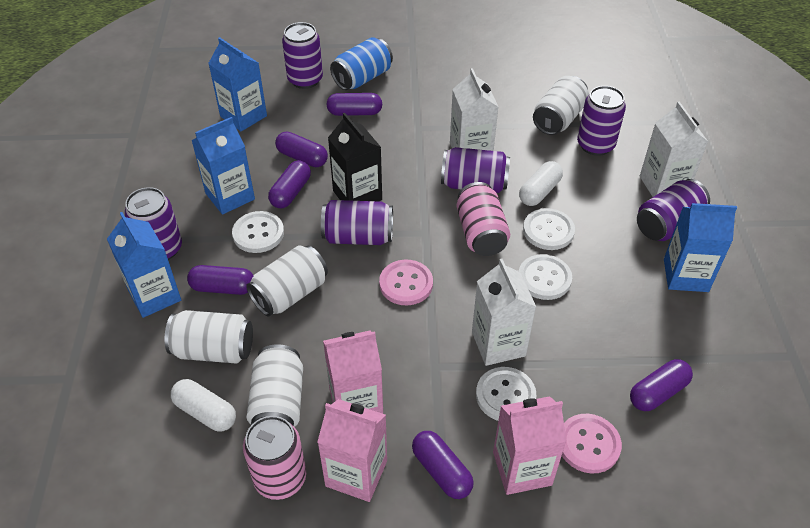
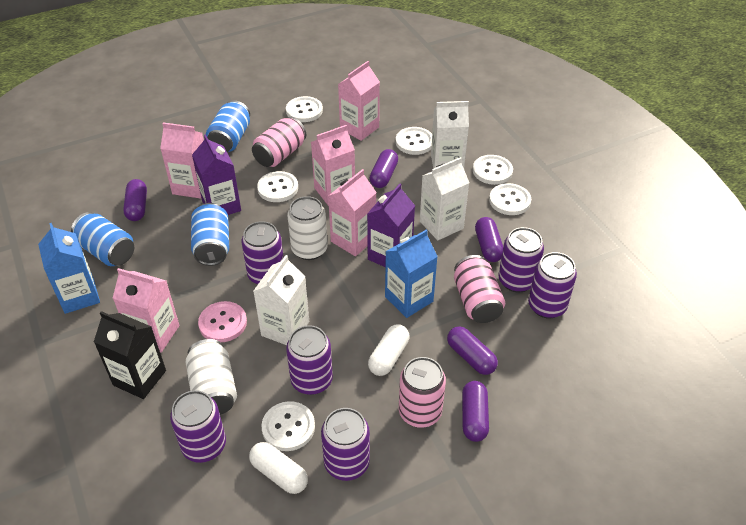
blue can: [330,37,393,90] = 1 -> [71,212,134,266] [191,203,229,266] [206,100,250,152] = 3
blue carton: [107,212,181,318] [191,117,255,215] [208,37,267,131] [664,203,737,292] = 4 -> [38,223,100,314] [385,230,438,318] = 2
pink button: [379,260,433,305] [562,414,622,474] = 2 -> [198,301,247,342] = 1
pink can: [243,416,306,500] [456,182,510,256] = 2 -> [252,117,306,167] [399,357,446,428] [454,255,505,323] = 3
pink carton: [318,399,387,502] [323,330,383,414] [493,396,567,495] = 3 -> [113,268,180,353] [160,122,204,198] [311,125,355,206] [328,169,377,256] [338,61,380,141] = 5
purple capsule: [187,265,254,295] [268,160,311,208] [275,131,328,167] [326,93,382,116] [412,431,474,499] [630,359,693,411] = 6 -> [123,179,147,221] [370,149,398,188] [447,326,498,375] [462,381,489,442] [475,217,503,262] = 5
purple carton: none = 0 -> [192,134,241,215] [367,184,415,267] = 2
white button: [232,211,284,253] [476,367,536,421] [519,254,572,300] [523,208,575,250] = 4 -> [257,171,298,202] [262,401,315,451] [286,96,323,122] [396,127,432,155] [473,155,513,185] [489,183,531,215] = 6
white can: [165,310,253,364] [246,245,328,317] [246,344,303,427] [533,76,589,135] = 4 -> [186,339,237,415] [287,196,328,260] = 2

